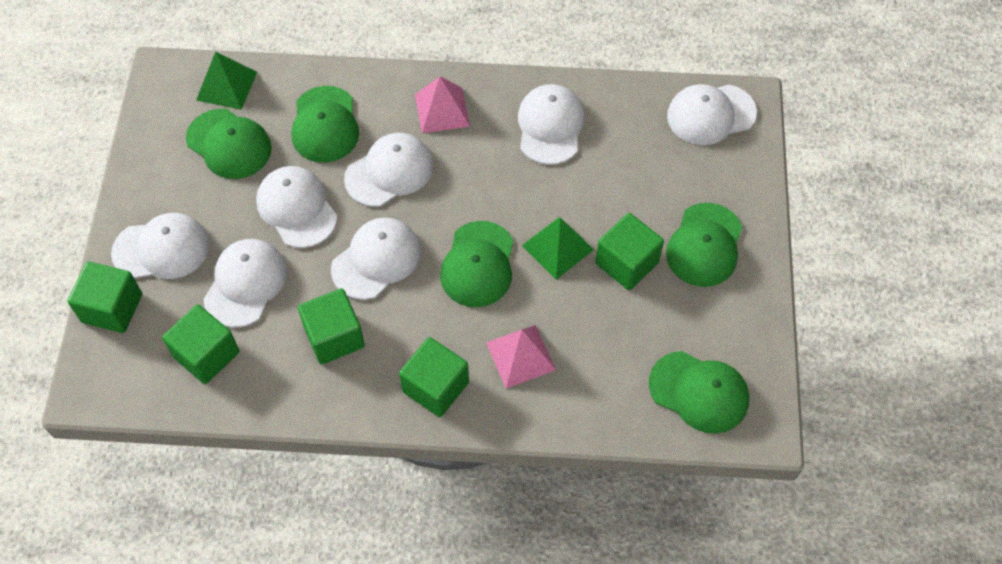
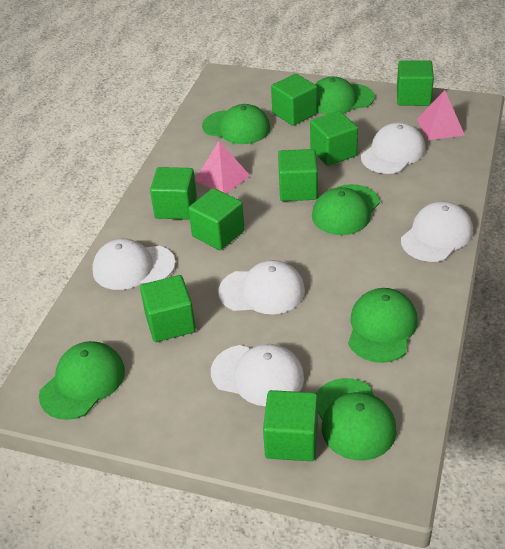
green cap: [186,109,272,179] [291,86,359,163] [440,221,514,307] [649,351,749,434] [666,203,742,287] = 5 -> [39,341,125,420] [202,104,270,144] [312,184,380,235] [315,76,375,115] [316,378,397,461] [348,288,418,363] = 6
green cube: [67,262,142,333] [162,304,239,384] [298,288,365,365] [399,337,469,417] [595,213,664,290] = 5 -> [140,275,196,342] [150,167,197,220] [188,188,244,250] [263,390,318,461] [271,74,317,126] [278,149,318,201] [310,111,358,166] [397,60,434,106] = 8
green pyramid: [196,52,257,110] [522,217,594,279] = 2 -> none = 0
white cap: [111,213,209,279] [203,239,287,328] [256,166,338,248] [331,217,421,300] [344,133,433,207] [518,84,585,165] [667,84,757,145] = 7 -> [92,239,176,290] [211,344,304,406] [218,260,305,314] [361,122,426,174] [401,201,473,262] = 5

